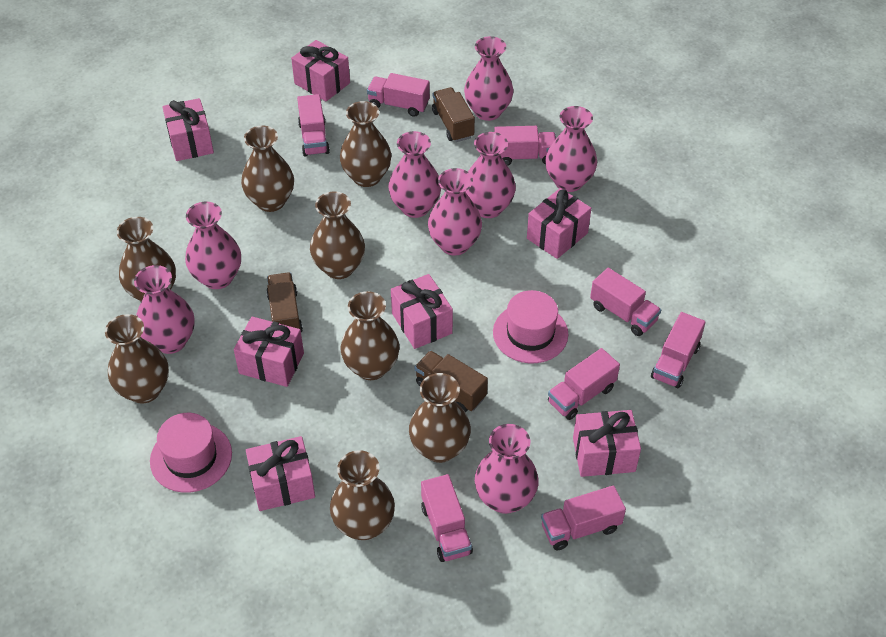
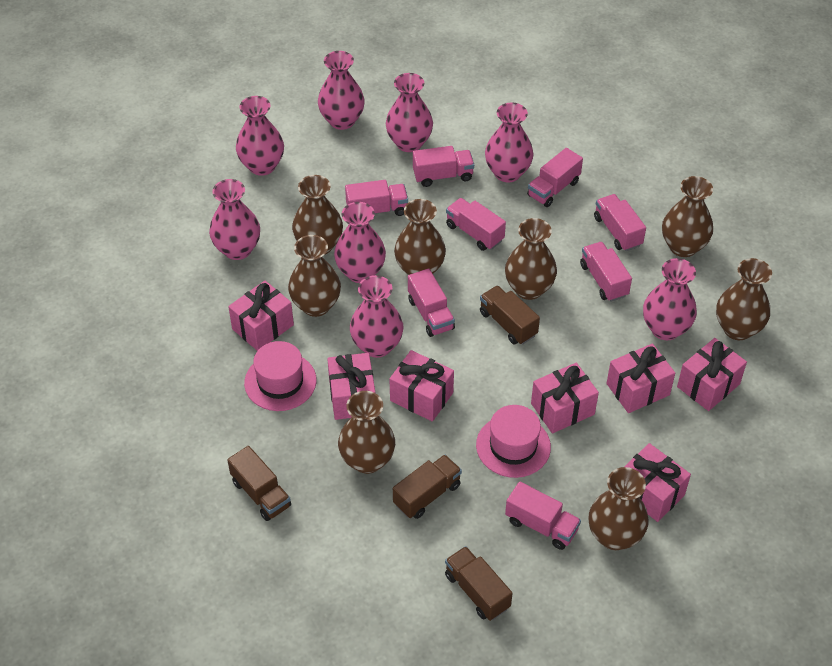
brown truck: [266,272,303,332] [415,351,488,412] [432,87,475,142] = 3 -> [227,446,291,521] [393,455,462,519] [445,546,513,621] [480,285,540,345] = 4

